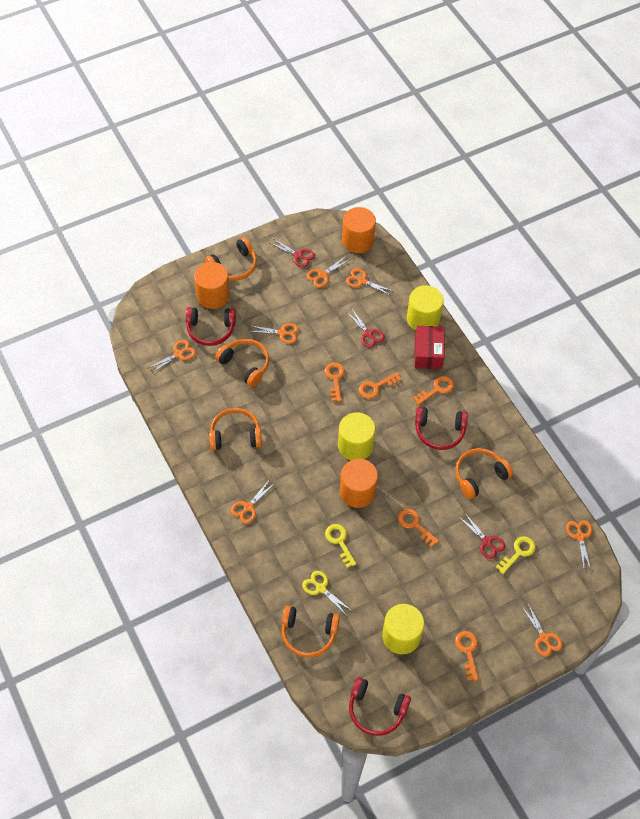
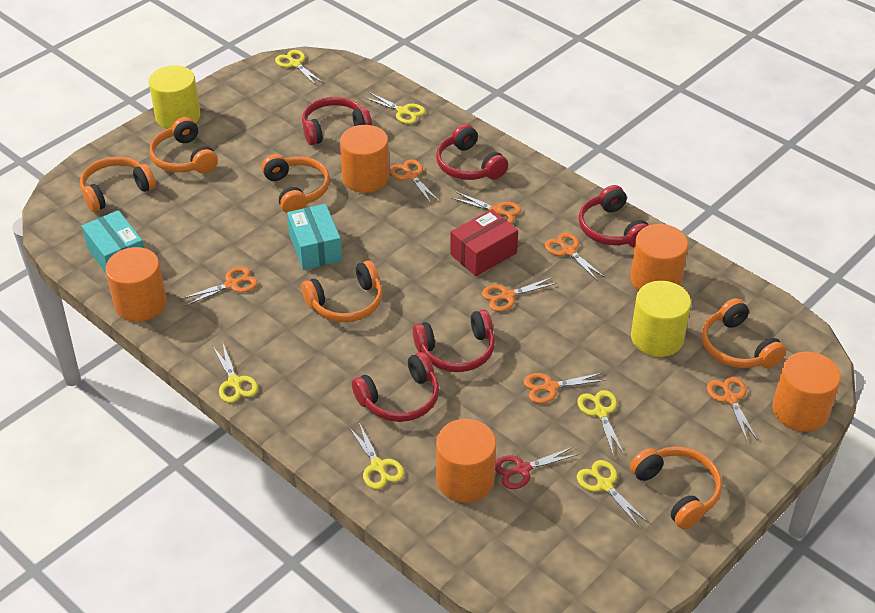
orange cylinder: [194,262,230,309] [340,459,378,508] [342,207,376,253] = 3 -> [105,247,167,322] [340,125,389,193] [436,419,496,503] [631,224,688,291] [772,352,841,432] = 5
orange headphones: [205,237,257,281] [209,408,262,450] [215,339,269,387] [282,606,340,657] [455,448,513,499] = 5 -> [80,157,156,212] [149,117,218,173] [261,154,330,213] [302,260,382,322] [630,447,722,529] [702,298,786,368] = 6
orange key: [324,362,345,402] [359,372,402,399] [398,509,439,547] [413,376,454,405] [455,631,478,681] = 5 -> none = 0
red headphones: [186,307,236,346] [349,677,411,736] [415,407,468,450] = 3 -> [302,97,372,145] [352,352,439,422] [413,309,495,372] [436,124,508,180] [579,185,649,248] = 5
red scissors: [270,238,315,267] [348,309,385,348] [459,512,505,559] = 3 -> [495,447,579,489] = 1
turquoise box: none = 0 -> [82,210,144,273] [287,204,342,270] = 2
yellow cylinder: [338,412,375,460] [382,604,424,654] [407,285,444,330] = 3 -> [149,65,200,129] [631,281,691,357] = 2
yellow key: [325,524,356,568] [496,536,536,574] = 2 -> none = 0
yellow scissors: [302,571,352,616] = 1 -> [213,344,258,403] [275,50,323,84] [349,423,404,489] [364,92,426,124] [577,390,624,457] [577,460,649,528] = 6

